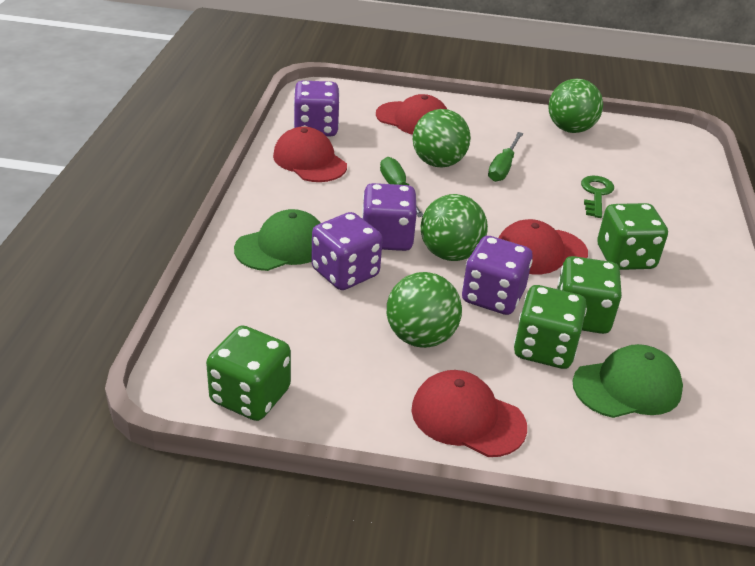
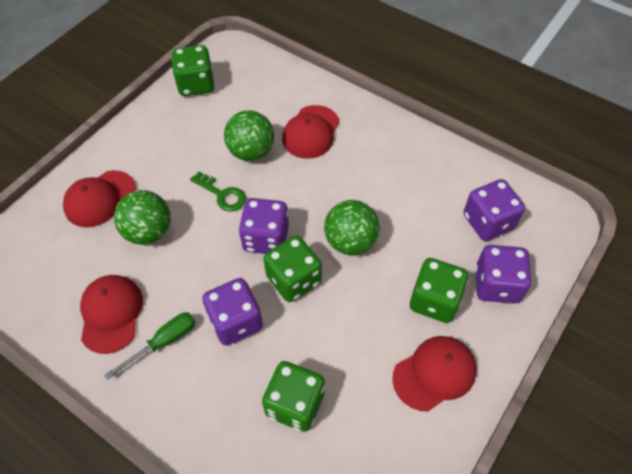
green ball: [387,272,462,348] [413,109,471,168] [421,194,488,261] [548,79,603,133] = 4 -> [114,190,171,245] [224,111,274,161] [324,200,379,255] = 3
green cap: [234,209,321,271] [573,344,683,418] = 2 -> none = 0
green screwdriver: [380,157,423,217] [488,132,523,182] = 2 -> [104,312,195,380] = 1

